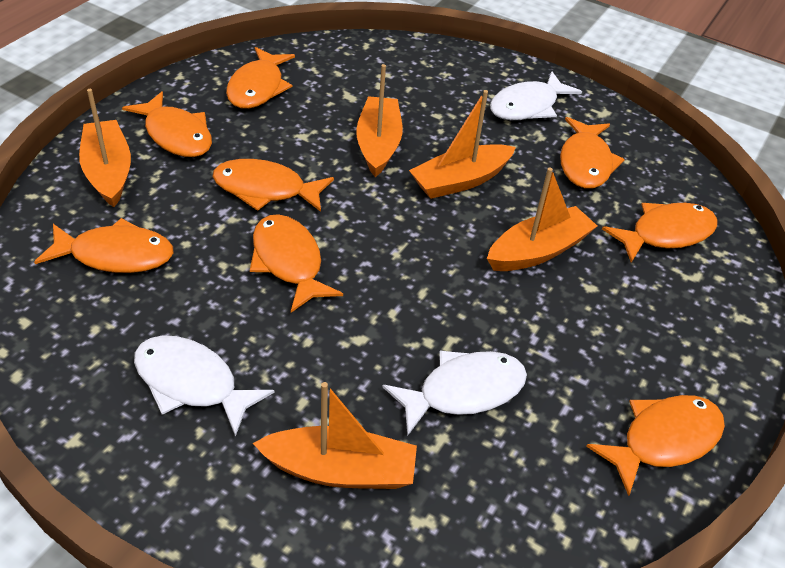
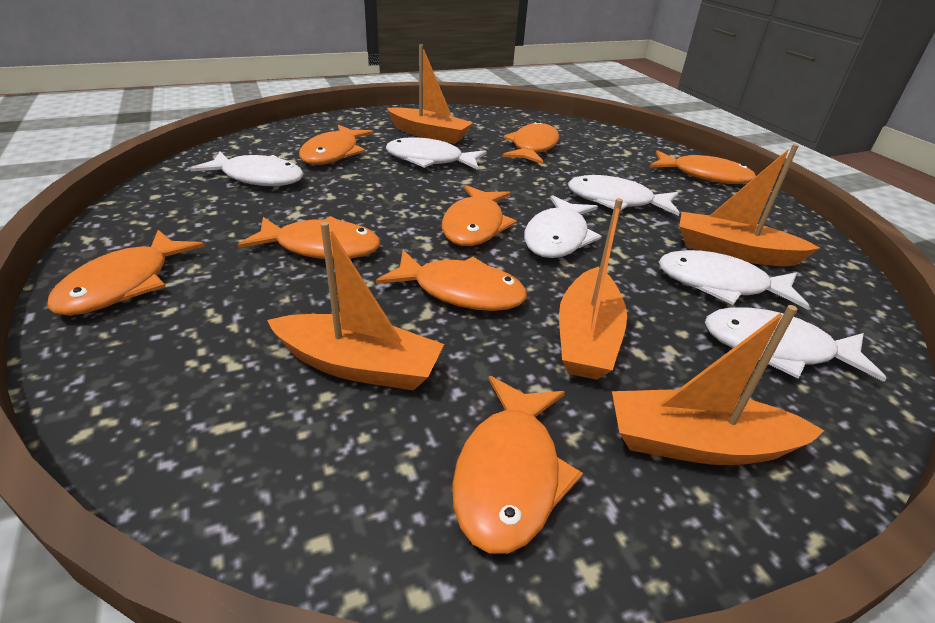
white fish: [134,335,275,437] [383,351,527,436] [490,71,582,120] = 3 -> [190,152,304,186] [386,137,487,170] [524,195,602,258] [568,175,680,216] [659,250,809,309] [705,307,887,382] = 6

